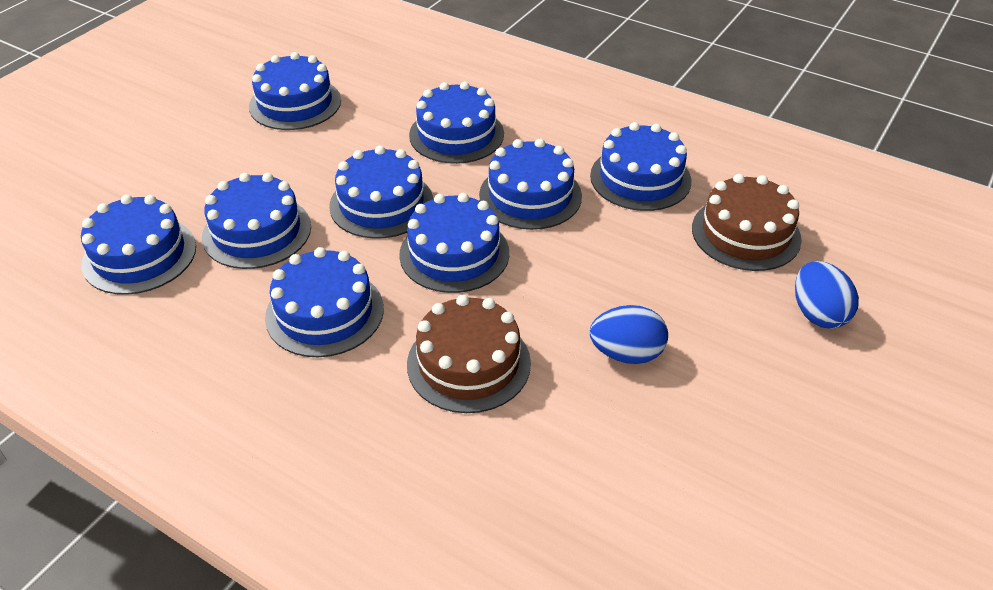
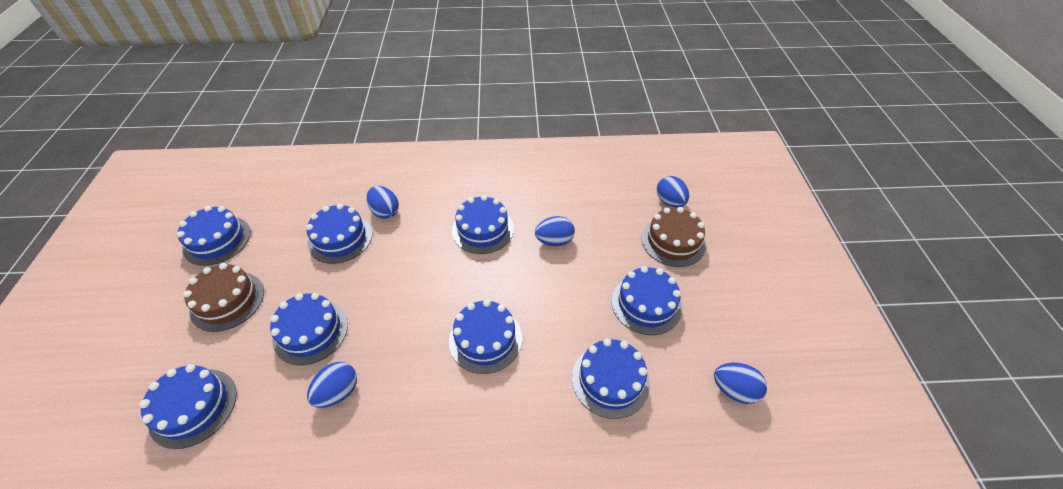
blue cake: [81,195,196,295] [202,173,311,269] [249,52,341,130] [265,247,384,357] [329,146,433,239] [399,193,509,293] [409,82,504,164] [479,139,582,230] [590,122,692,211] = 9 -> [139,364,237,449] [177,206,251,266] [270,293,348,365] [306,204,372,264] [449,299,522,374] [452,195,514,254] [572,338,650,419] [611,266,682,335] = 8
blue egg: [590,305,668,364] [795,261,859,329] = 2 -> [307,362,357,408] [367,186,399,219] [535,216,575,246] [657,176,689,208] [714,363,767,404] = 5

